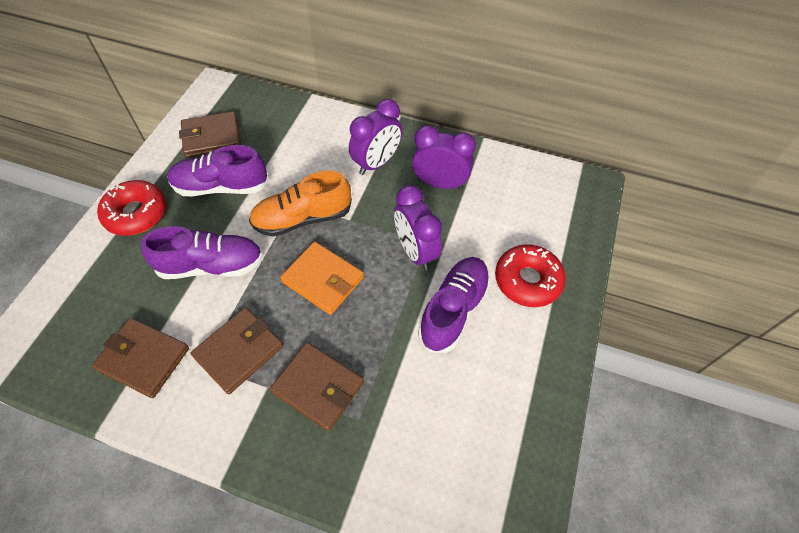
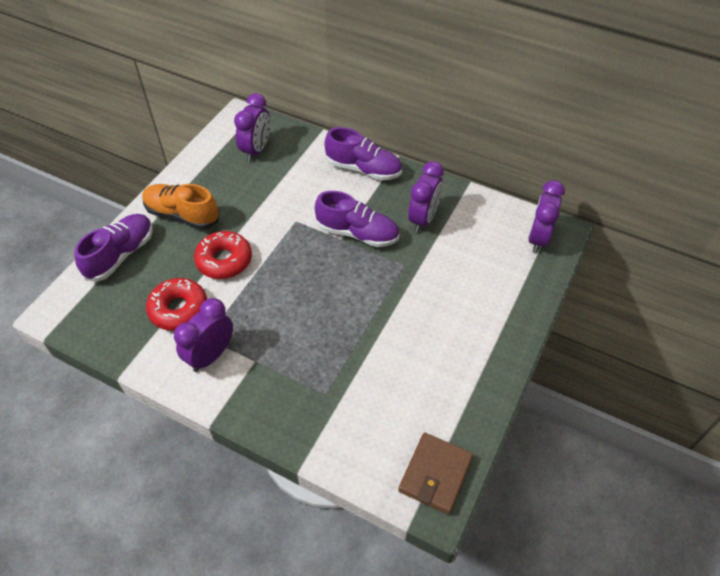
brown wallet: [92,318,189,398] [179,111,241,158] [191,308,283,394] [270,342,364,431] = 4 -> [398,433,473,515] = 1
orange wallet: [280,242,364,315] = 1 -> none = 0
purple clock: [349,99,402,175] [394,185,442,270] [412,125,476,189] = 3 -> [174,298,233,372] [234,93,270,161] [408,161,444,232] [528,180,565,253] = 4

